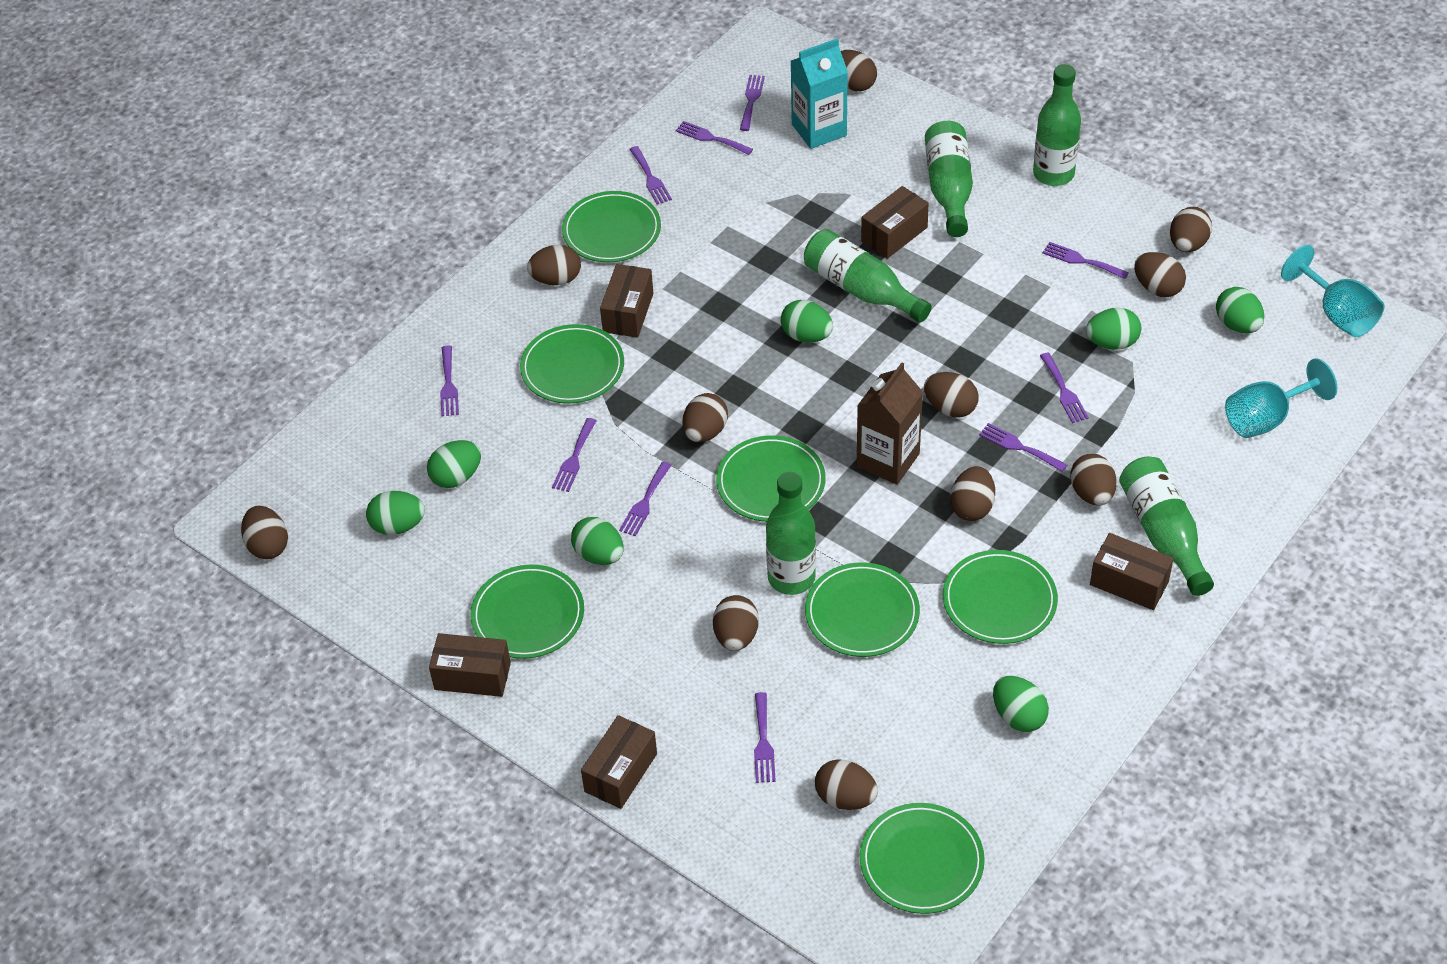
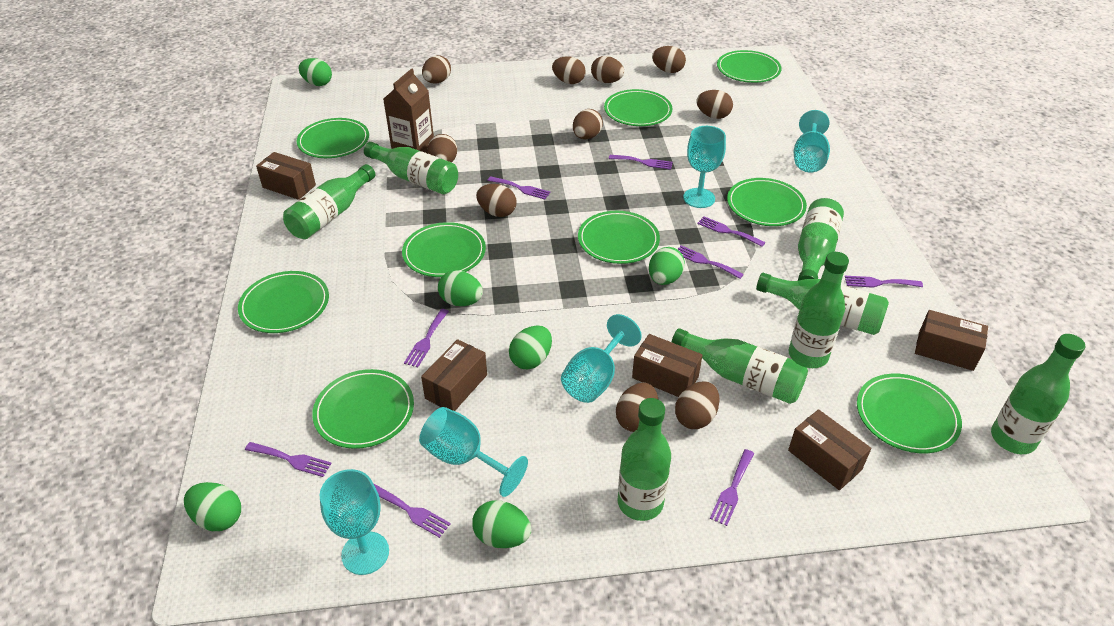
brown egg: [241,506,288,559] [527,245,581,285] [682,393,728,442] [713,595,759,651] [815,759,878,810] [841,50,877,91] [924,372,979,418] [950,466,995,521] [1070,454,1117,506] [1134,252,1186,297] [1170,207,1212,252] = 11 -> [422,55,451,84] [428,134,457,162] [476,184,516,217] [552,56,586,84] [573,109,603,139] [591,56,624,83] [616,383,659,432] [652,46,686,73] [675,381,720,429] [696,90,733,119] = 10
green bottle: [766,472,816,595] [804,229,932,323] [925,121,973,237] [1033,64,1081,186] [1119,457,1214,596] = 5 -> [283,164,375,239] [364,142,458,194] [617,398,671,521] [672,328,808,404] [756,273,889,335] [789,252,849,368] [798,198,844,281] [991,334,1085,454] = 8
green egg: [366,491,425,535] [427,440,481,488] [571,517,624,565] [781,300,833,342] [993,676,1049,732] [1086,308,1141,350] [1216,287,1264,333] = 7 -> [184,482,241,531] [299,58,332,86] [438,270,483,306] [472,500,532,548] [509,325,552,369] [649,247,685,285] = 6
green plate: [470,565,584,659] [520,324,624,404] [562,191,661,262] [716,435,826,522] [805,562,920,657] [860,803,985,914] [943,550,1058,644] = 7 -> [238,271,329,333] [297,118,369,158] [312,369,414,449] [402,222,486,277] [578,211,660,264] [604,89,672,126] [717,50,782,83] [727,178,807,226] [857,374,962,453] = 9
purple fork: [440,346,459,416] [552,418,597,492] [619,462,672,536] [629,146,672,205] [675,121,753,155] [740,75,765,131] [754,692,776,783] [979,423,1067,472] [1040,353,1089,423] [1043,242,1129,279] = 10 -> [245,442,332,477] [373,483,451,538] [404,309,449,367] [487,176,551,199] [609,155,673,170] [677,245,744,279] [697,216,765,247] [710,449,754,526] [845,276,923,288] = 9
turquoise carton: [791,38,848,149] = 1 -> none = 0
turquoise goblet: [1225,358,1337,438] [1281,245,1384,337] = 2 -> [319,469,389,575] [419,407,528,497] [561,314,642,403] [683,126,726,208] [794,110,830,173] = 5

